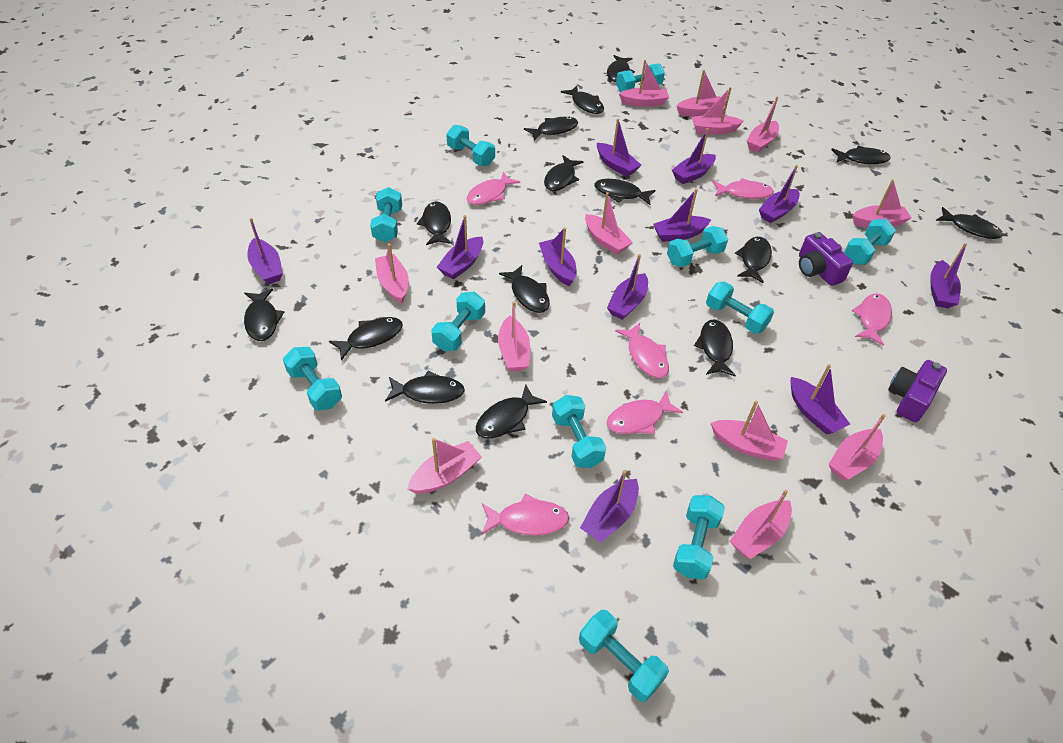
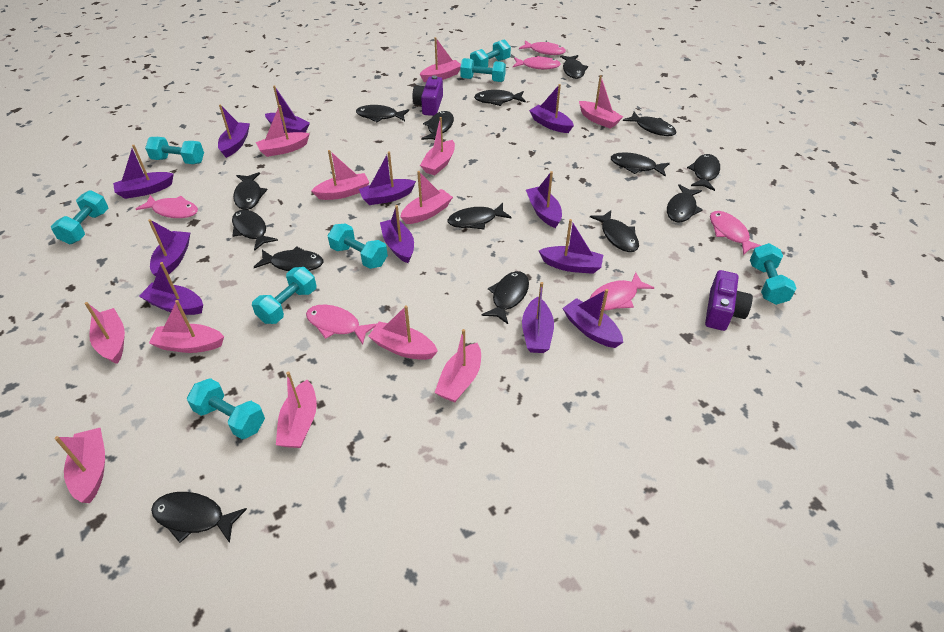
purple boat: [247,218,283,284] [437,215,483,280] [539,227,576,286] [580,470,639,543] [597,119,641,177] [607,254,648,320] [653,189,711,242] [672,128,716,184] [759,165,800,223] [791,364,850,435] [930,243,967,308] = 11 -> [113,145,174,199] [139,262,203,315] [148,219,190,276] [218,104,250,158] [265,85,310,133] [359,151,416,205] [380,205,414,263] [522,282,554,353] [526,171,562,228] [529,84,574,133] [539,219,603,274] [562,289,623,348] = 12
turquoise dumbbell: [283,347,342,410] [370,187,402,242] [431,292,485,351] [446,125,495,166] [552,395,606,468] [579,610,669,702] [616,63,665,92] [667,226,728,267] [673,495,725,579] [706,281,774,334] [844,219,896,265] = 11 -> [51,190,108,244] [145,137,204,164] [187,378,265,439] [252,267,317,324] [327,223,388,269] [460,58,506,82] [470,39,511,67] [750,243,796,305] = 8

